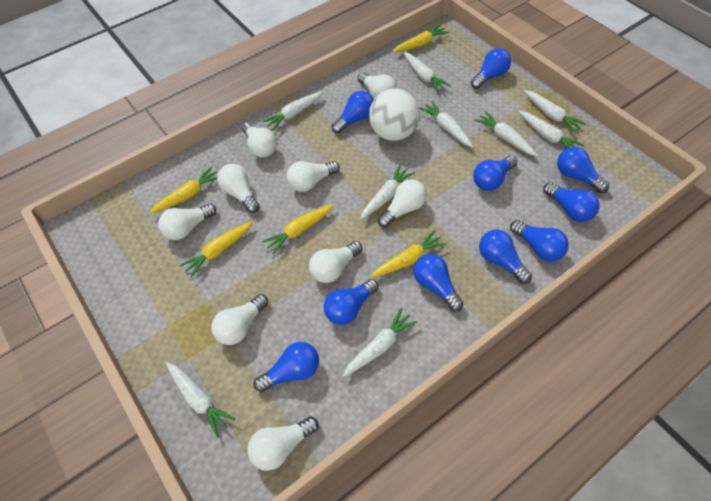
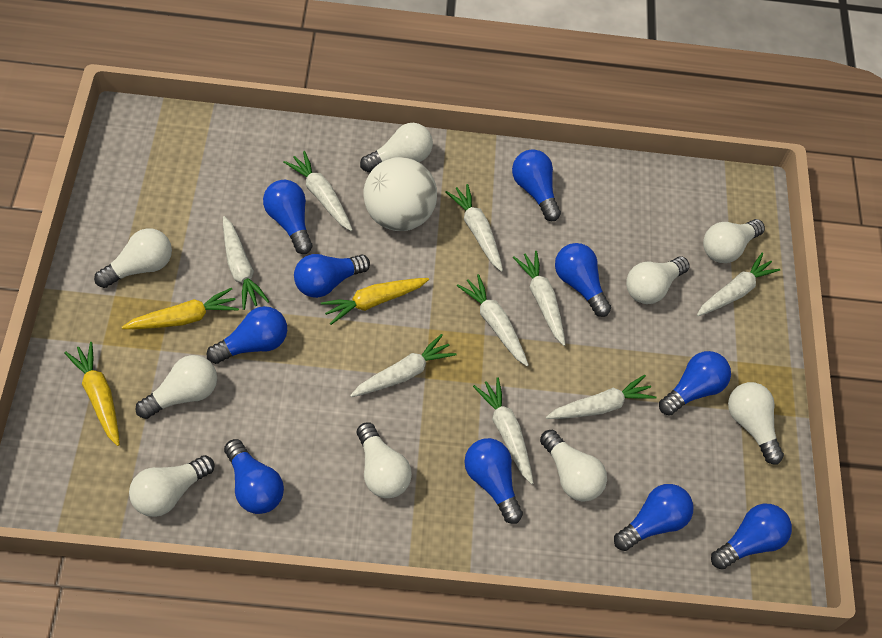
yellow carrot: [149,167,217,214] [180,221,253,278] [262,204,334,255] [370,230,446,278] [392,25,449,53] = 5 -> [64,342,120,446] [122,288,239,329] [321,278,429,325] = 3

